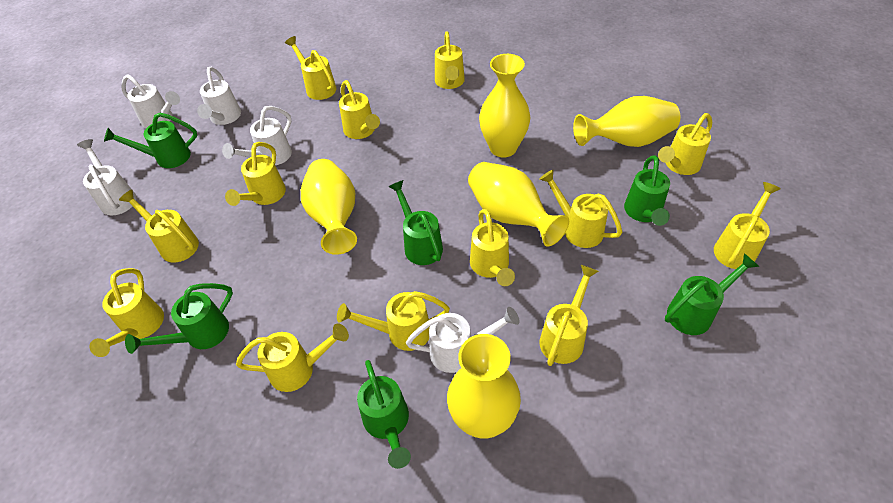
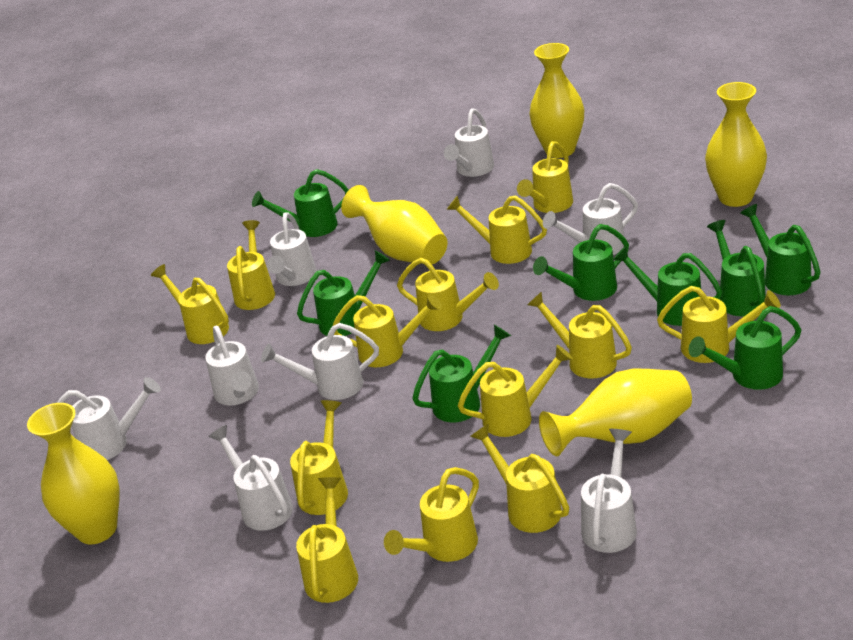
green watering can: [104,113,197,168] [125,283,233,354] [357,360,411,469] [388,180,443,265] [624,155,670,226] [665,253,759,335] = 6 -> [252,169,349,237] [297,250,390,336] [412,325,511,422] [533,224,629,301] [613,246,722,326] [689,306,801,390] [707,220,766,316] [740,204,821,295] = 8
white watering can: [77,139,137,215] [121,74,180,128] [197,67,241,125] [222,106,292,165] [406,307,519,373] = 5 -> [57,377,161,460] [205,326,259,405] [208,425,293,531] [261,323,379,400] [267,212,316,286] [444,108,494,177] [543,183,638,255] [581,429,637,553] = 8

